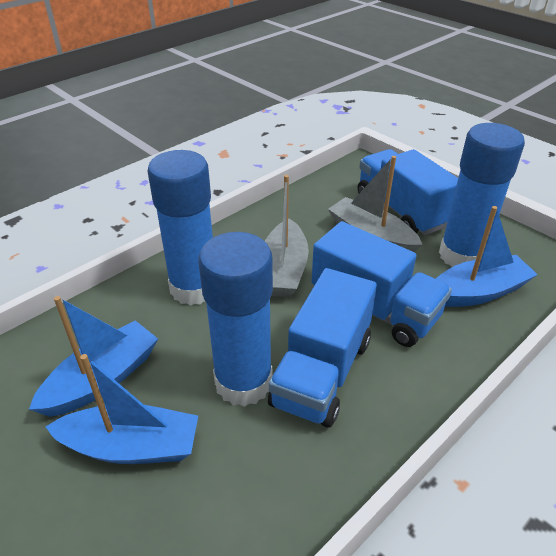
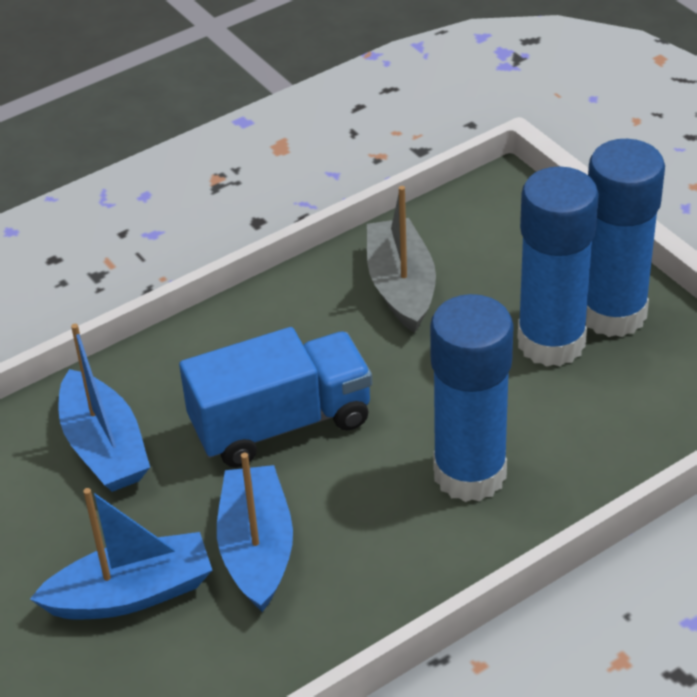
blue truck: [268,268,377,428] [312,221,452,347] [358,149,458,235] = 3 -> [179,327,372,467] = 1
grey boat: [265,175,309,297] [328,156,422,252] = 2 -> [367,186,436,333] = 1

